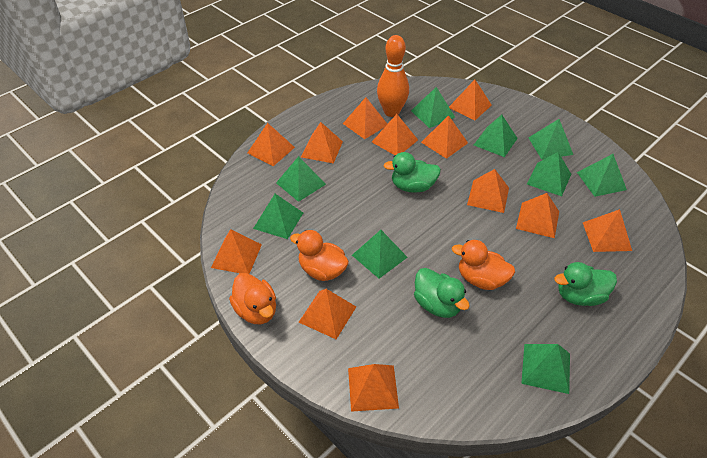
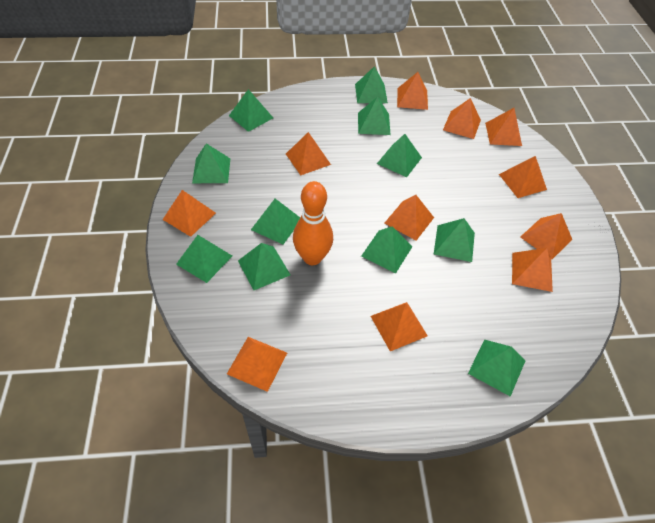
green duck: [383,152,441,193] [414,268,470,318] [554,262,617,306] = 3 -> none = 0
green pyramid: [253,194,303,239] [276,156,326,202] [352,230,408,279] [411,87,455,128] [474,114,518,157] [521,344,570,394] [527,152,571,196] [528,119,573,160] [577,154,627,197] = 9 -> [176,235,232,283] [192,143,231,183] [229,89,273,132] [238,243,290,290] [251,199,300,244] [355,66,388,103] [358,97,391,135] [361,226,413,273] [377,134,422,177] [434,218,475,262] [468,339,525,397] = 11
orange duck: [229,273,276,324] [290,230,349,281] [452,240,515,290] = 3 -> none = 0
orange pyramid: [211,229,262,274] [248,123,295,166] [299,289,356,339] [301,122,343,163] [343,97,387,139] [348,364,399,412] [372,114,418,155] [421,115,468,159] [449,80,492,120] [467,169,509,213] [516,193,559,238] [583,209,632,252] = 12 -> [163,190,216,237] [227,337,287,392] [286,132,331,175] [371,302,428,351] [385,195,434,241] [397,72,428,110] [443,98,481,139] [485,108,522,146] [499,156,547,198] [512,248,553,292] [520,213,572,259] = 11

